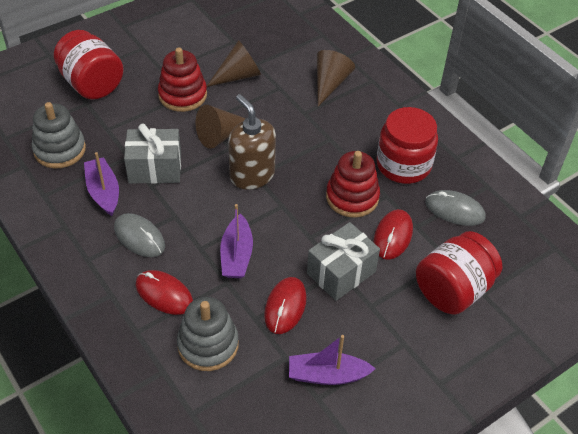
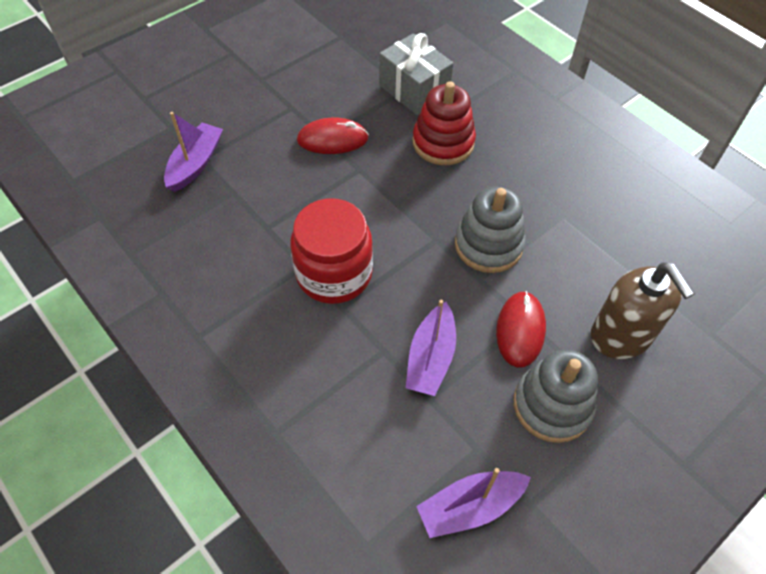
brown cone: [196,105,246,149] [207,40,261,87] [317,50,355,106] = 3 -> none = 0
grey gift: [124,124,181,184] [307,222,380,301] = 2 -> [379,33,453,115] = 1
grey mouse: [114,213,165,257] [425,190,486,226] = 2 -> none = 0
red jar: [54,30,124,99] [377,107,438,184] [416,231,502,314] = 3 -> [290,198,373,304] = 1
red mouse: [135,270,193,315] [264,277,307,334] [374,209,413,260] = 3 -> [297,118,369,154] [496,291,546,367] = 2
red stacking toy: [158,48,207,112] [326,151,380,218] = 2 -> [413,81,476,165] = 1

